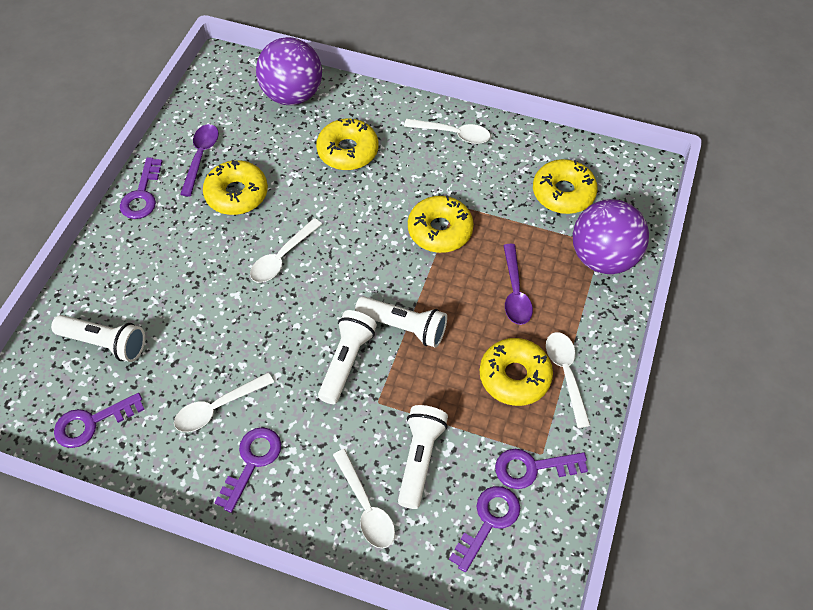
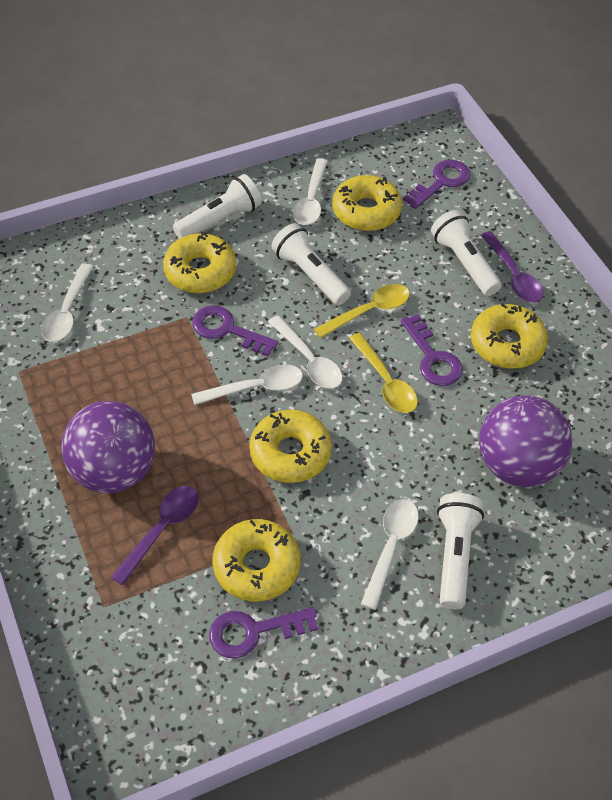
purple key: [54,393,145,448] [120,158,163,219] [214,427,281,513] [449,486,520,572] [495,449,588,489] = 5 -> [192,305,278,356] [209,607,318,658] [401,314,463,386] [403,160,470,209] = 4
yellow spoon: none = 0 -> [314,284,410,338] [349,333,418,413] = 2

